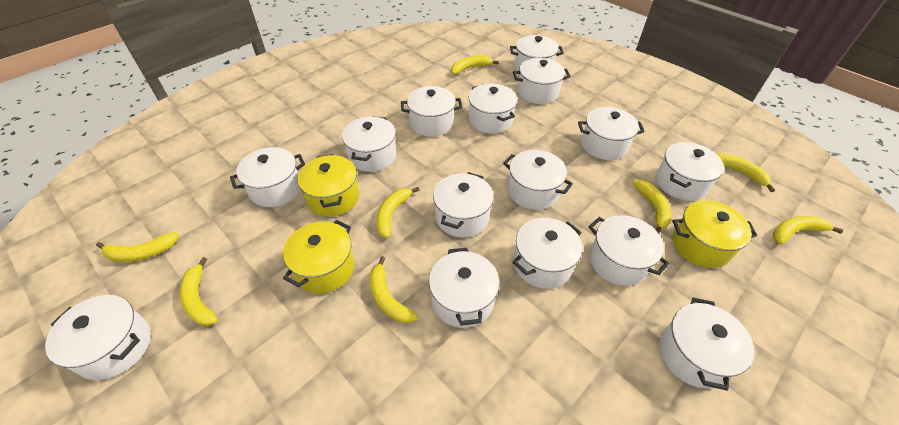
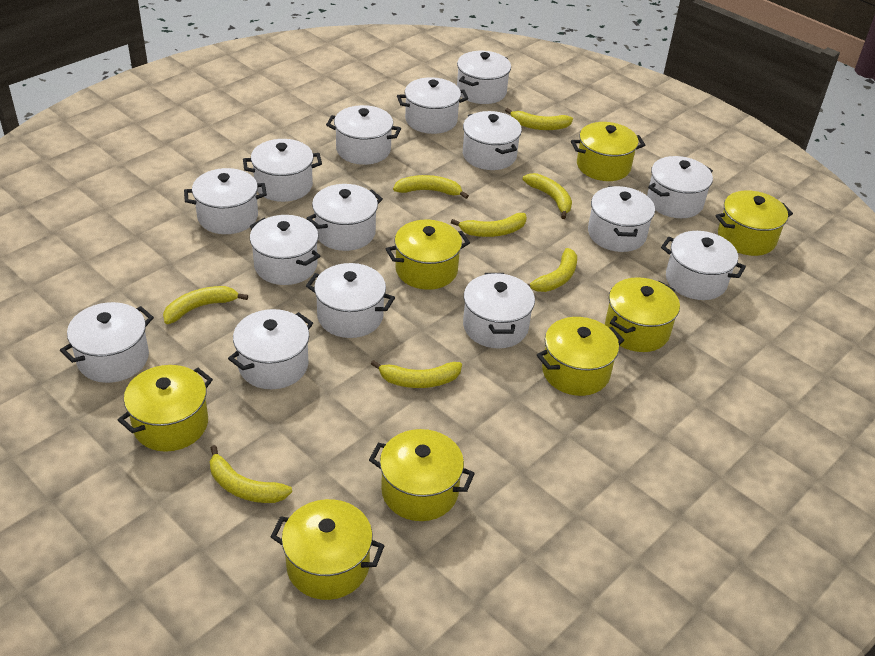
yellow pot: [283,220,355,294] [297,154,359,217] [672,200,757,268] = 3 -> [118,365,213,452] [270,499,385,600] [369,429,475,521] [386,220,470,290] [537,317,624,396] [571,122,645,181] [605,277,680,352] [715,190,793,256] = 8

